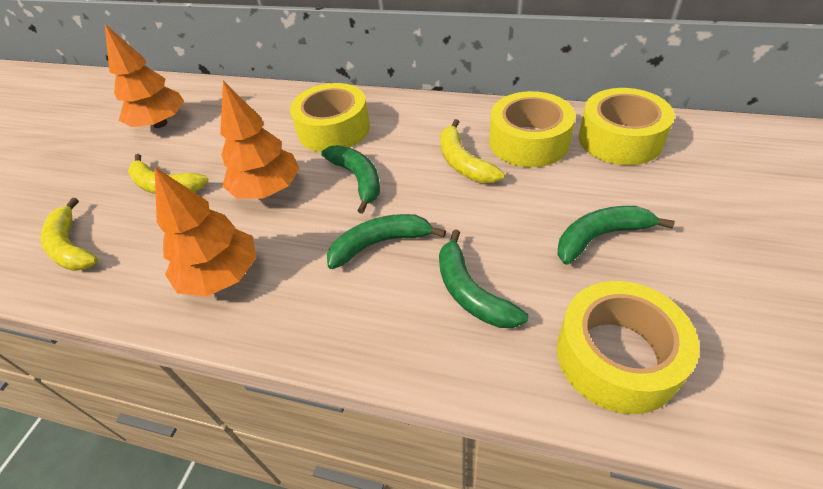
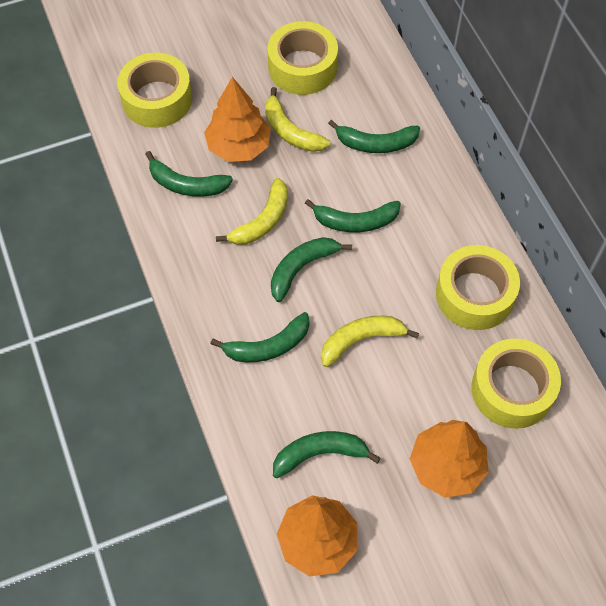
green banana: [321,145,380,214] [327,214,446,269] [439,229,528,328] [558,206,675,265] = 4 -> [145,151,233,197] [210,312,310,363] [271,237,352,302] [273,431,381,478] [305,199,401,232] [328,120,420,153] = 6

